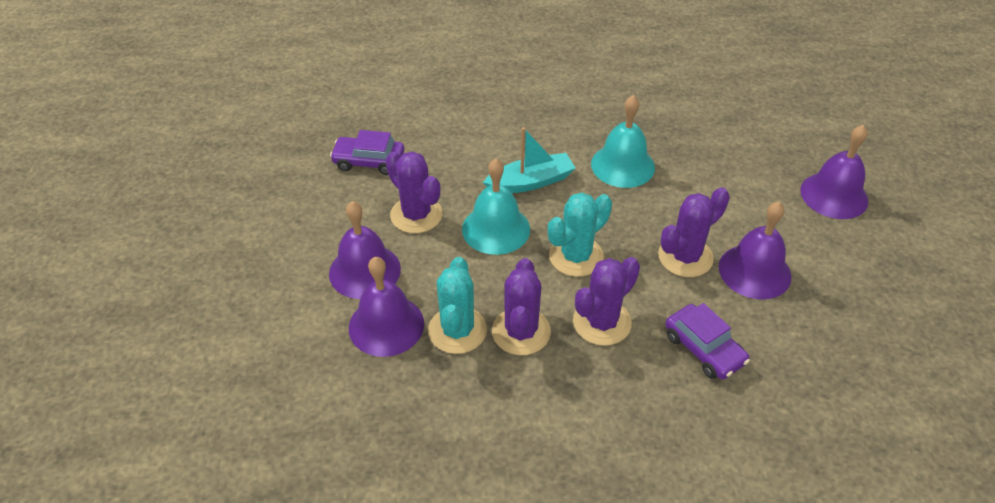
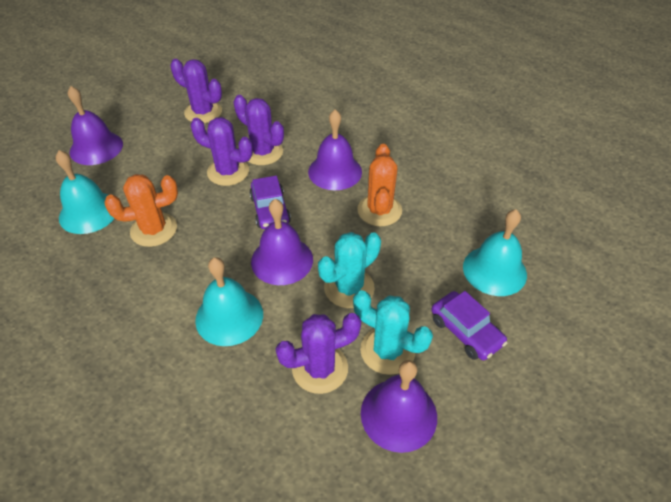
orange cactus: none = 0 -> [105,174,178,247] [357,144,402,226] = 2
turquoise bell: [462,159,530,255] [591,95,655,188] = 2 -> [56,150,115,234] [195,257,263,346] [463,209,527,296] = 3
turquoise boat: [483,127,575,193] = 1 -> none = 0

